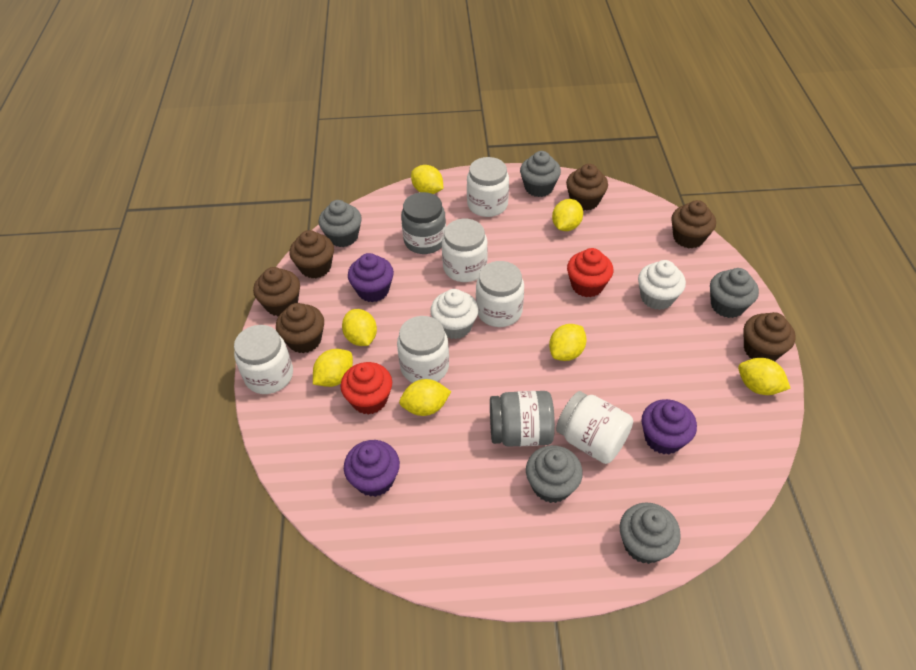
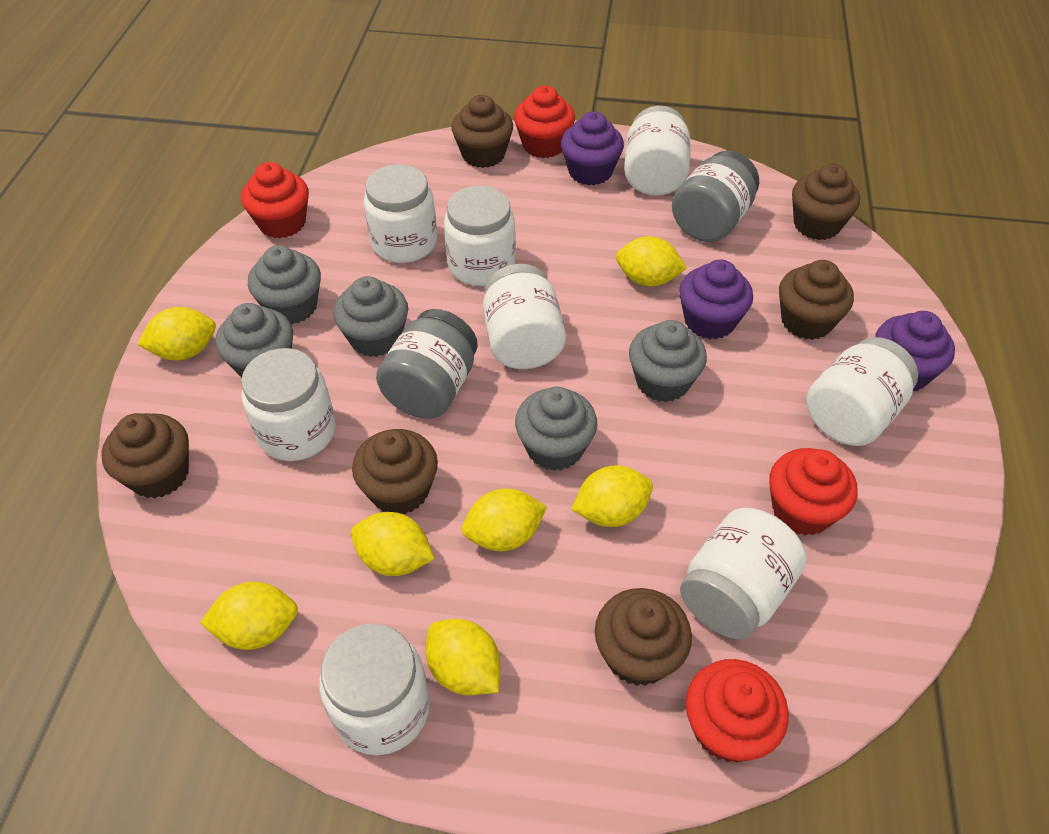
red cupcake: [341,362,392,415] [567,248,613,297] = 2 -> [241,162,309,238] [514,86,575,158] [686,659,789,762] [769,448,858,536] = 4
white cupcake: [430,289,478,339] [638,260,686,310] = 2 -> none = 0
white jar: [234,325,293,394] [397,316,449,383] [442,219,488,282] [467,157,509,217] [476,261,524,327] [556,391,633,464] = 6 -> [241,348,336,461] [320,624,430,755] [364,164,437,263] [444,186,516,286] [483,264,566,369] [624,106,690,196] [680,508,807,640] [806,337,918,446] = 8

